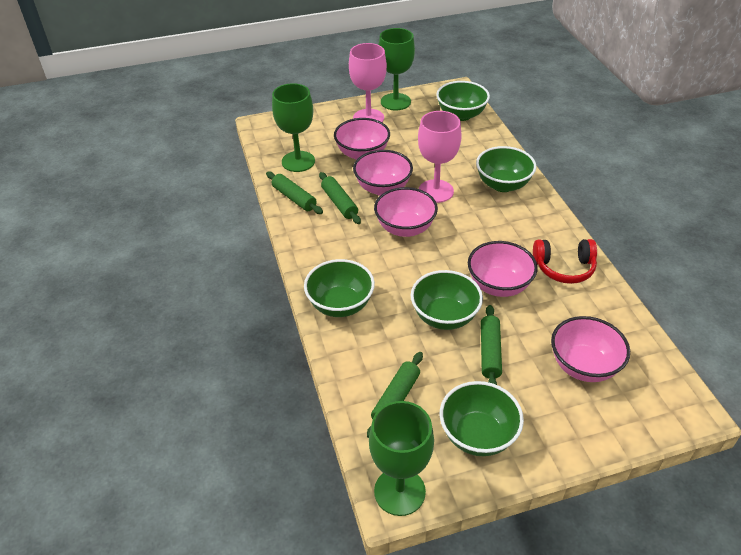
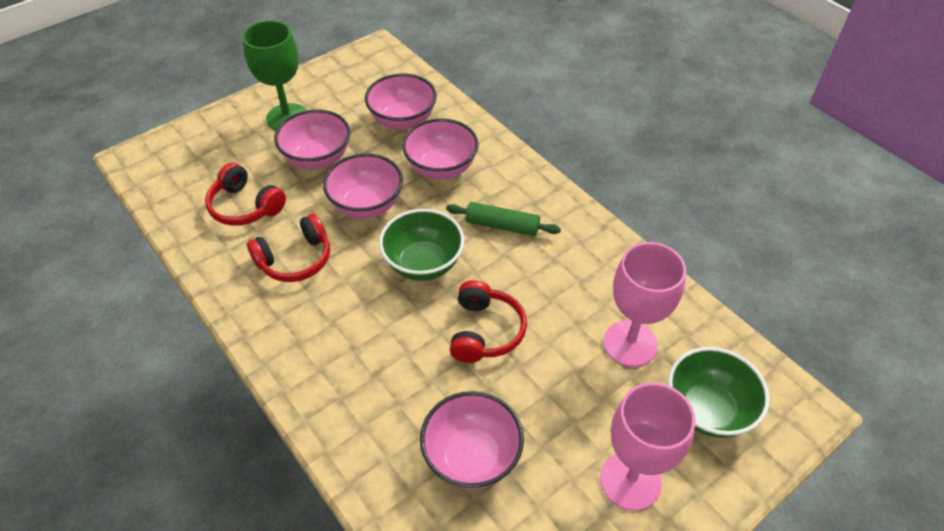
green bowl: [304,259,375,317] [411,270,483,330] [436,81,490,121] [440,381,524,456] [476,146,536,192] = 5 -> [379,209,464,281] [668,347,770,438] = 2
green goblet: [272,83,315,172] [369,401,434,516] [378,28,415,110] = 3 -> [242,20,306,131] = 1
green rolling pin: [266,171,323,214] [319,172,361,224] [367,352,423,438] [481,305,502,385] = 4 -> [446,202,561,236] = 1
red headphones: [533,239,597,284] = 1 -> [205,163,286,226] [247,214,330,282] [450,280,527,363] = 3

